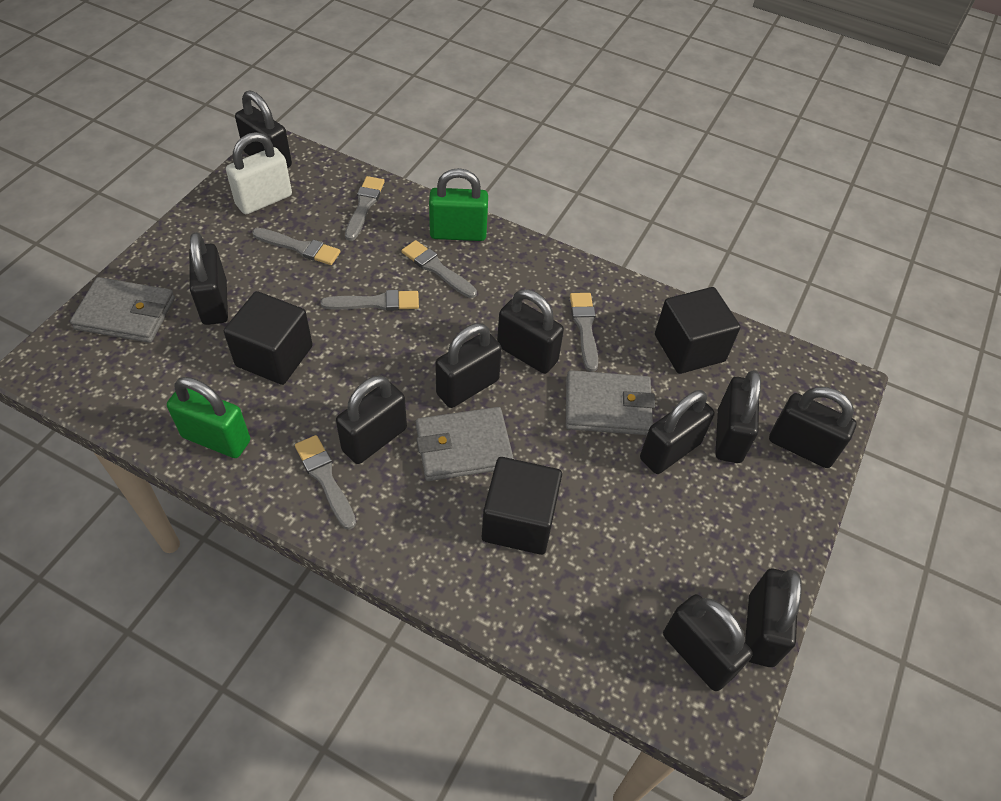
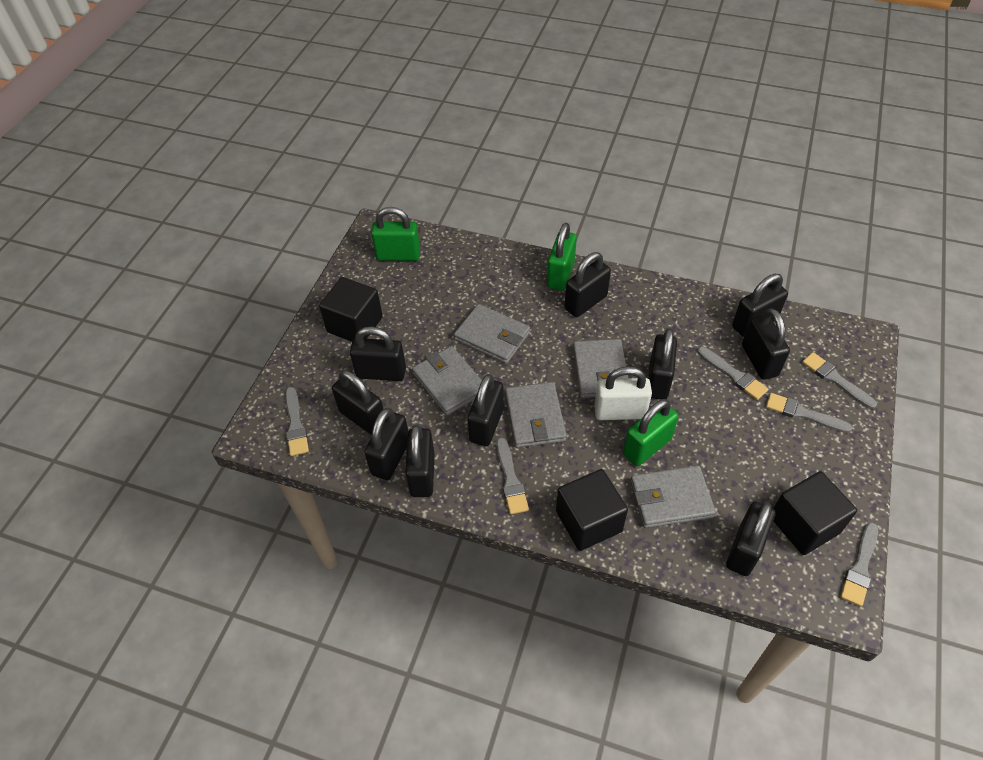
green padlock: [167,377,250,458] [429,168,488,241] = 2 -> [371,207,420,261] [547,223,577,291] [623,399,678,466] = 3
grey wallet: [70,277,175,343] [416,407,514,481] [566,370,655,435] = 3 -> [412,346,482,415] [454,304,530,364] [505,382,567,448] [573,339,628,398] [630,466,716,528] = 5

